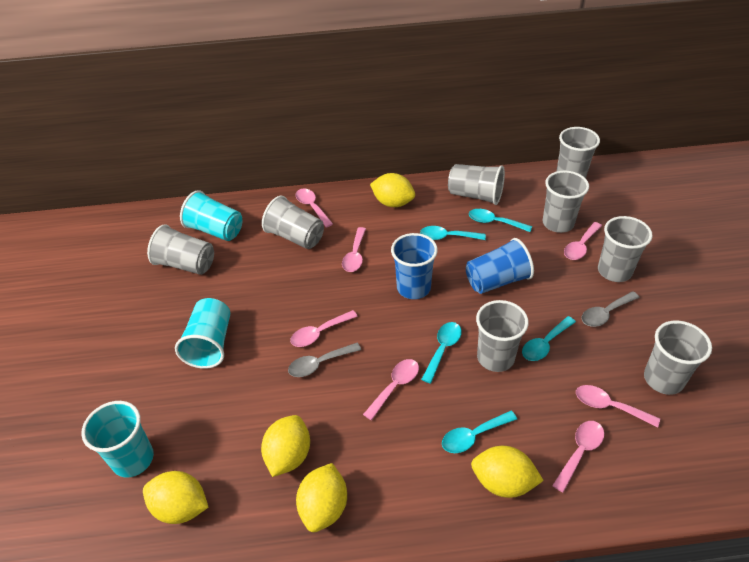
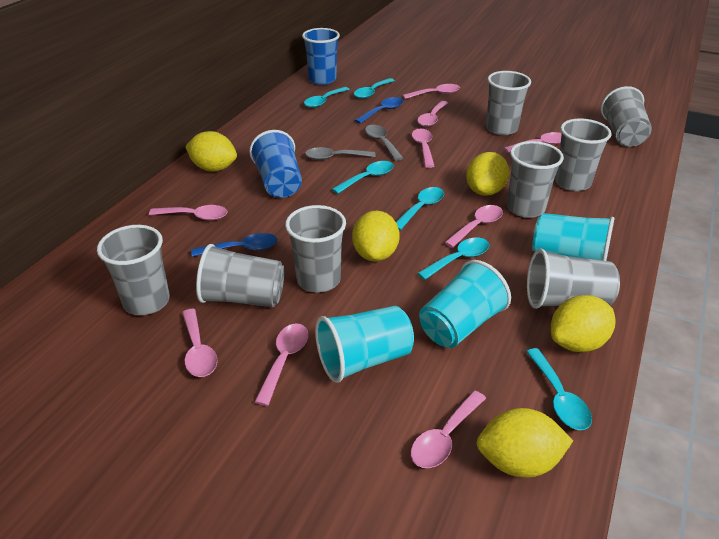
blue spoon: none = 0 -> [191,233,277,257] [355,97,403,124] = 2
pink spoon: [290,310,358,347] [296,189,333,228] [342,227,366,272] [363,359,419,420] [552,421,604,493] [564,222,602,260] [576,385,660,427] = 7 -> [149,205,227,221] [182,309,218,377] [255,324,308,406] [402,84,460,99] [411,390,486,468] [412,129,434,168] [417,101,448,127] [444,205,503,248] [504,132,562,153] = 9
turquoise spoon: [420,226,486,240] [421,322,462,384] [442,411,517,453] [469,209,532,232] [522,316,576,361] = 5 -> [304,87,350,108] [332,161,394,194] [354,78,395,99] [396,187,444,230] [418,238,489,280] [526,348,592,430] = 6

